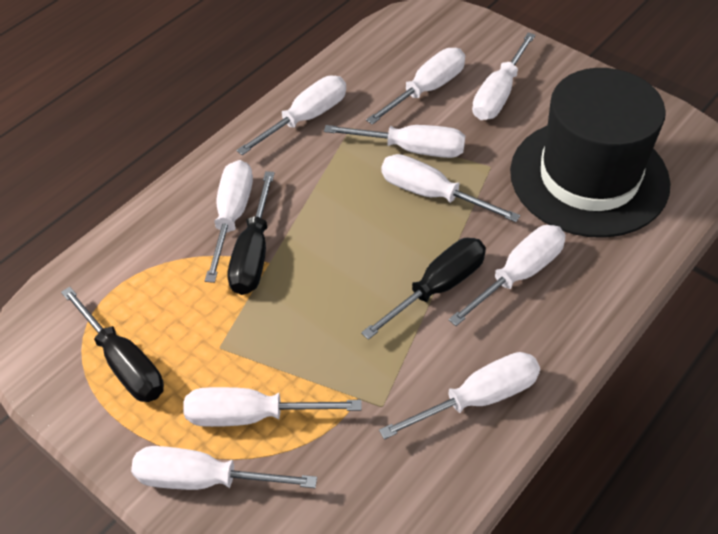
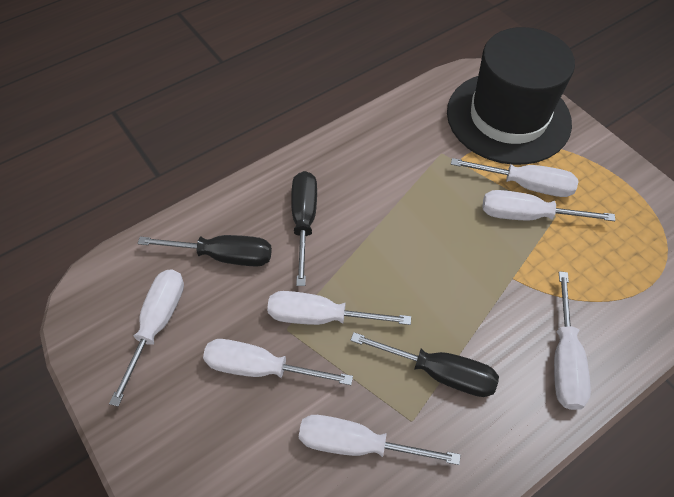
white screwdriver: [131,446,317,490] [183,387,361,427] [205,160,253,283] [236,76,346,155] [324,125,465,158] [366,48,465,125] [379,352,540,440] [381,154,520,222] [448,225,566,326] [472,32,536,120] = 10 -> [109,269,184,407] [203,339,353,385] [267,291,411,325] [299,415,460,465] [451,158,579,197] [482,190,615,221] [554,271,591,410] = 7

